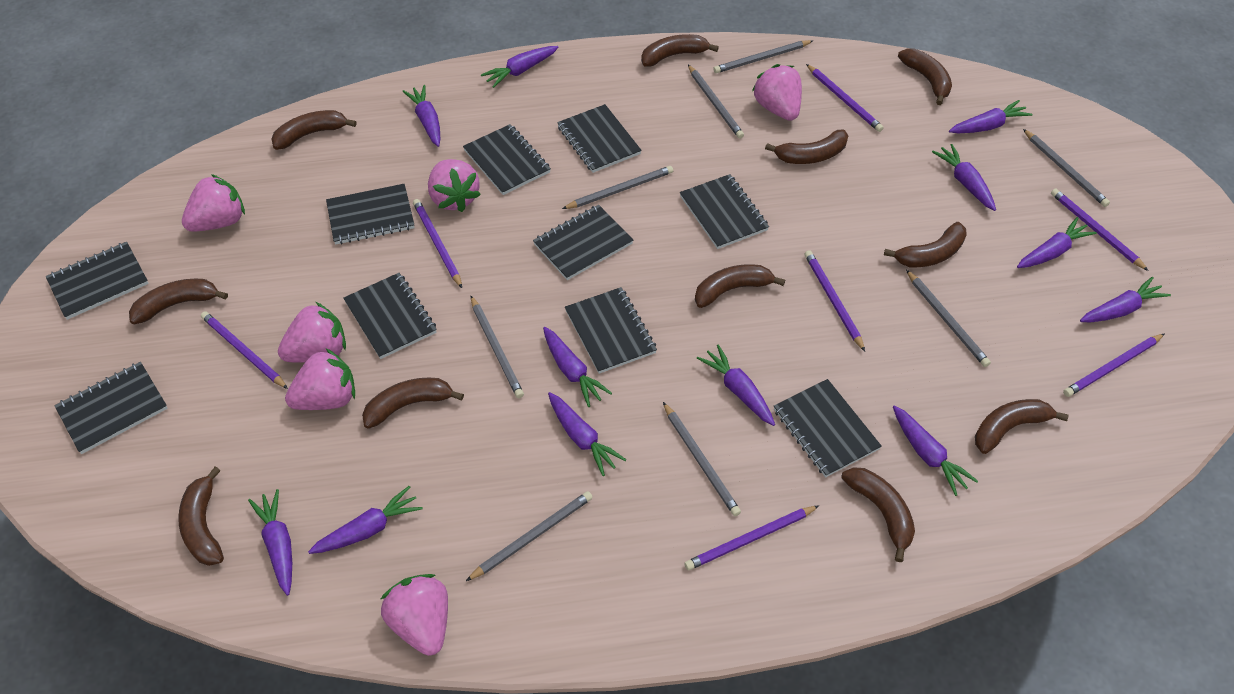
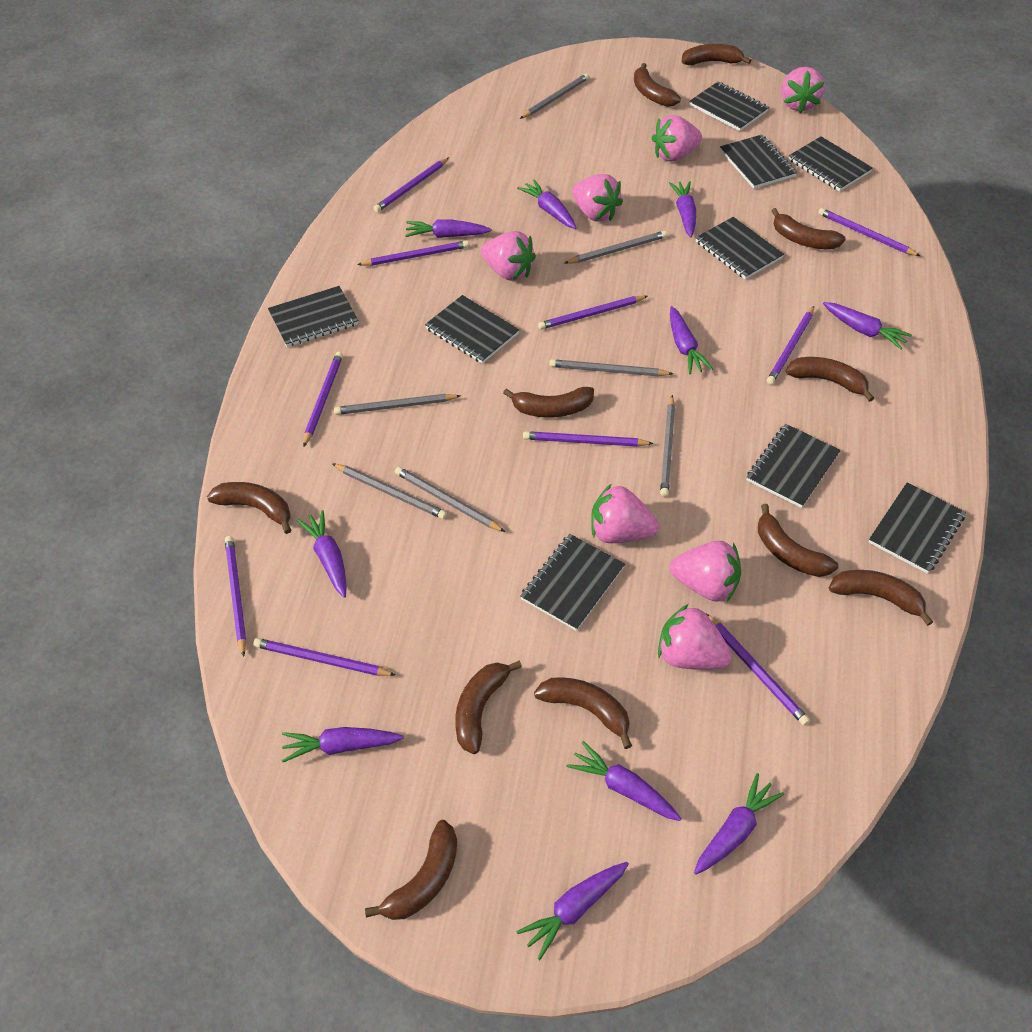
black notebook: [46,242,149,320] [55,362,168,454] [326,184,415,245] [343,273,437,359] [463,124,551,195] [533,205,633,280] [557,104,642,173] [565,287,657,374] [680,174,769,249] [774,379,882,477] = 10 -> [268,286,359,347] [425,295,519,364] [520,534,625,631] [689,82,769,131] [696,217,784,279] [720,135,797,189] [747,424,841,508] [789,136,873,192] [869,483,966,574] = 9
grey pencil: [466,491,593,581] [471,296,524,398] [562,166,673,209] [663,402,741,516] [688,65,744,139] [713,40,813,73] [906,270,991,367] [1023,129,1110,207] = 8 -> [332,463,447,519] [334,394,461,415] [395,467,505,532] [520,73,589,119] [549,359,673,376] [565,231,667,264] [660,395,675,497] = 7
pink strawberry: [182,174,245,232] [278,302,346,362] [285,348,355,410] [381,574,448,656] [428,159,481,212] [752,64,802,121] = 6 -> [481,231,536,281] [572,174,623,222] [591,483,659,543] [652,115,702,162] [658,604,732,670] [670,541,741,602] [781,67,825,113] = 7
purple carrot: [248,489,292,596] [308,486,423,554] [402,85,440,147] [481,46,559,88] [543,327,612,407] [548,392,626,476] [697,344,775,426] [893,406,978,496] [932,144,996,211] [949,100,1033,133] [1017,217,1097,268] [1080,277,1171,322] = 12 -> [282,727,404,762] [297,510,347,598] [405,219,492,238] [517,179,576,229] [517,862,629,960] [567,741,681,821] [669,181,696,237] [670,306,713,374] [694,773,784,875] [823,302,912,350] = 10
purple pencil: [201,311,288,389] [413,199,462,288] [684,506,819,570] [804,250,865,351] [806,64,884,132] [1051,188,1149,271] [1063,333,1165,397] = 7 -> [225,536,246,657] [253,638,396,676] [303,352,343,447] [357,240,469,266] [374,158,449,212] [523,431,654,447] [538,296,648,330] [705,613,810,726] [767,306,814,385] [818,208,920,256] = 10

